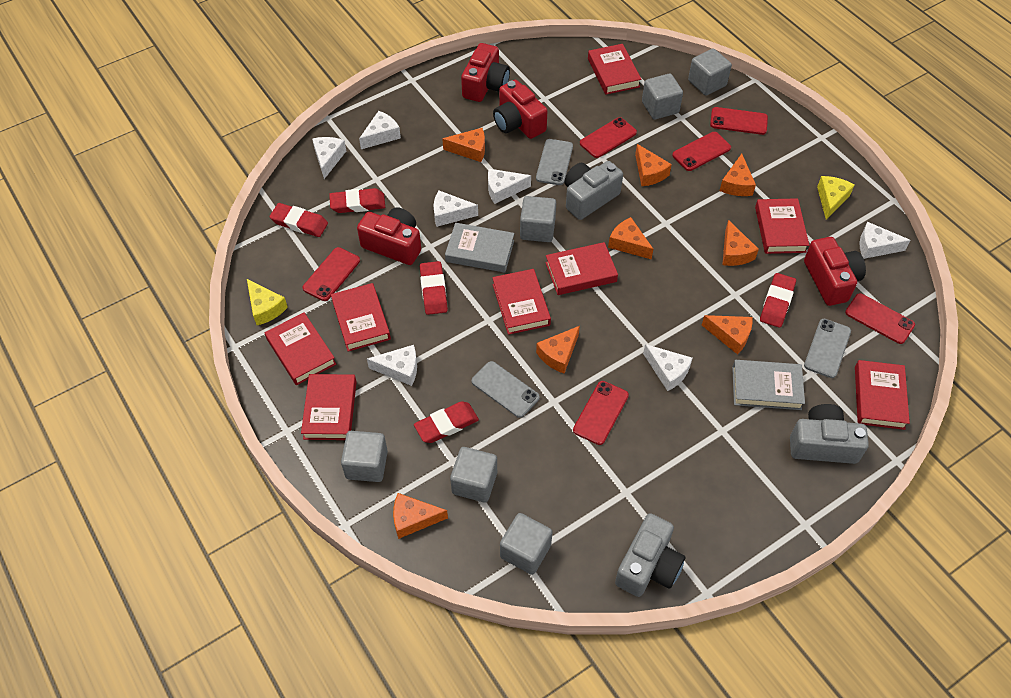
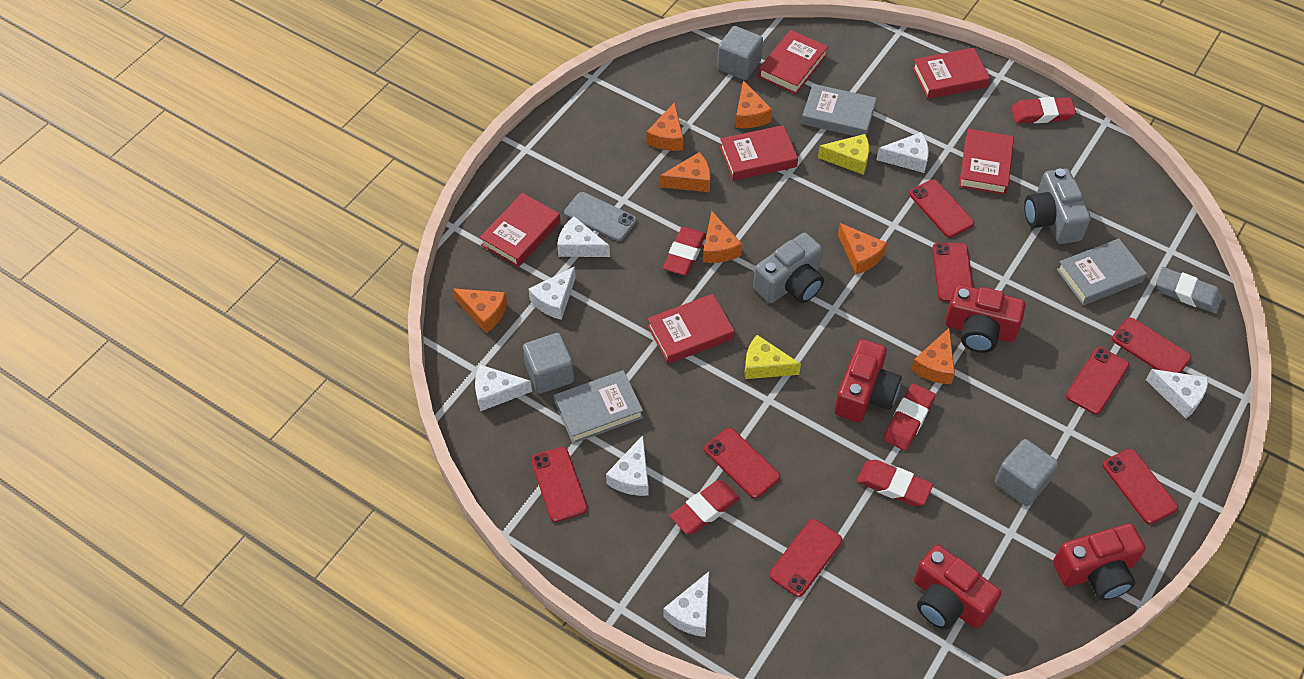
grey book: [445,223,514,272] [732,360,805,410] = 2 -> [554,370,643,444] [801,84,877,136] [1056,239,1147,305] = 3
grey camera: [564,161,623,220] [615,513,685,597] [790,404,869,464] = 3 -> [753,232,824,303] [1024,168,1091,244] = 2
grey cube: [341,431,388,482] [450,447,497,503] [500,513,553,575] [520,196,556,242] [642,73,683,120] [688,48,732,96] = 6 -> [523,333,574,394] [717,26,763,80] [995,439,1058,506] = 3
grey eraser: none = 0 -> [1156,267,1223,313] = 1
grey phone: [472,361,540,418] [536,139,573,185] [804,319,851,378] = 3 -> [564,192,636,241] = 1
orange cheese: [393,493,448,539] [442,128,485,162] [536,326,580,373] [608,217,653,259] [635,144,672,186] [702,315,752,355] [720,154,756,196] [722,220,759,266] = 8 -> [453,288,507,333] [646,102,683,151] [660,152,711,192] [703,211,742,263] [735,81,773,128] [838,223,887,274] [911,328,955,384] = 7
red book: [265,312,336,385] [301,374,356,440] [331,283,391,351] [492,269,551,335] [545,242,618,295] [588,44,641,94] [755,198,809,254] [855,360,910,430] = 8 -> [480,193,561,267] [647,294,735,364] [720,125,798,181] [758,30,828,94] [912,48,990,99] [959,129,1014,195] = 6
red phone: [303,247,360,301] [573,381,629,445] [580,117,637,158] [672,132,731,171] [710,107,768,135] [845,293,915,344] = 6 -> [531,447,588,522] [704,428,780,499] [769,519,842,597] [909,179,974,238] [932,243,973,302] [1066,347,1129,414] [1103,449,1178,524] [1112,318,1191,373] = 8

